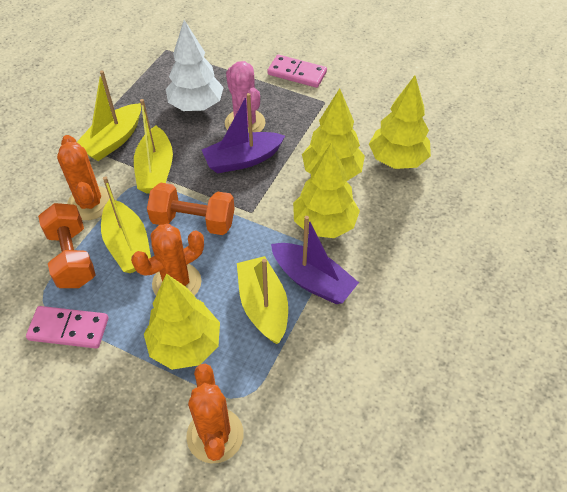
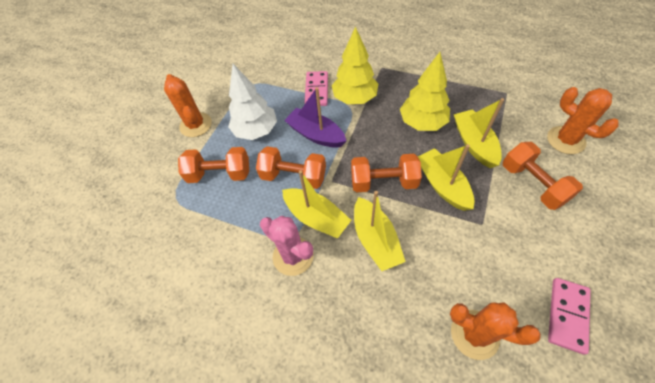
orange dumbbell: [38,203,96,288] [147,183,235,235] = 2 -> [178,147,249,183] [256,146,326,189] [351,154,422,192] [503,142,583,210] = 4
purple boat: [202,93,285,174] [271,216,359,304] = 2 -> [284,87,346,148] = 1
yellow tree: [144,273,220,370] [293,142,360,238] [302,88,365,181] [369,76,431,169] = 4 -> [332,26,378,104] [400,52,450,131] = 2

